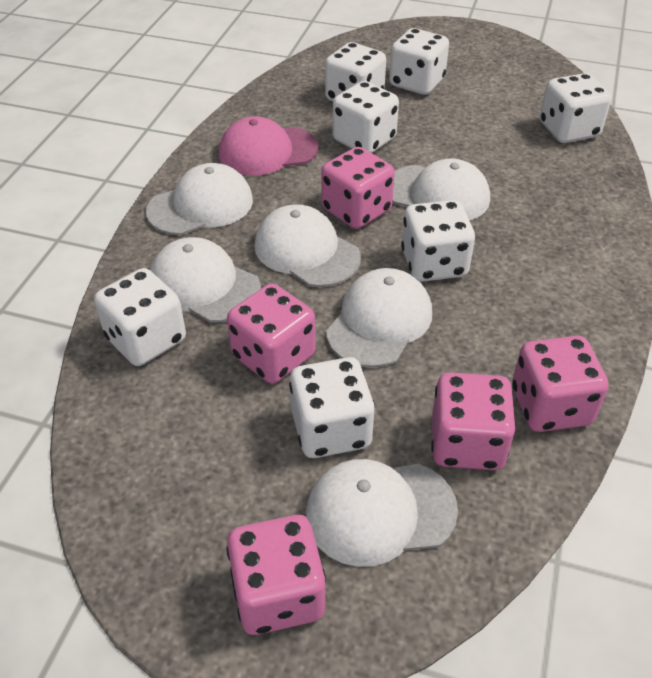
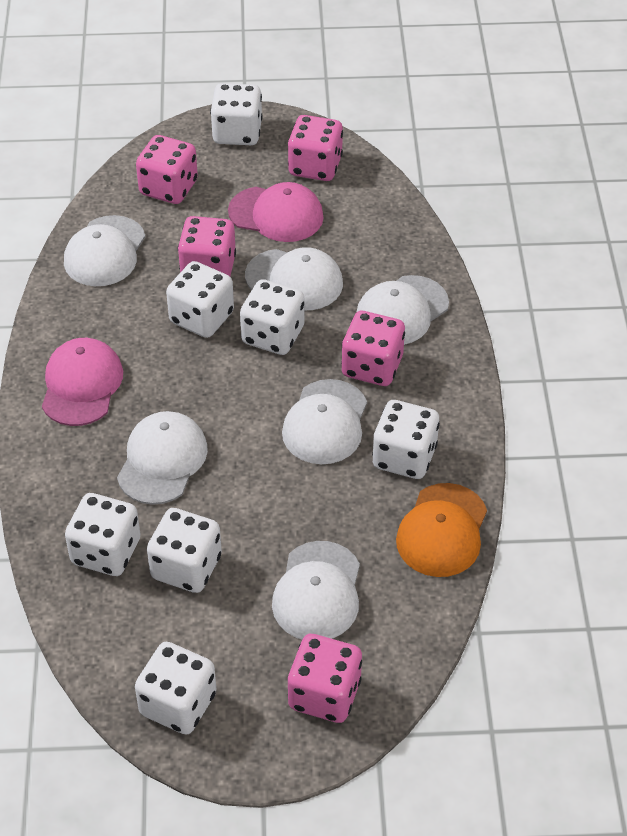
orange cap: none = 0 -> [396,483,487,577] = 1
pink cap: [219,116,319,176] = 1 -> [42,338,123,426] [228,182,324,242] = 2

